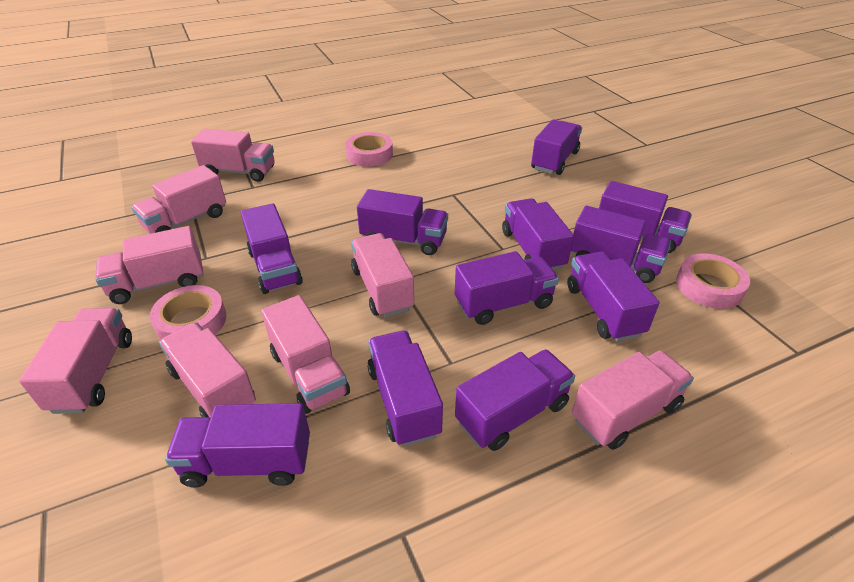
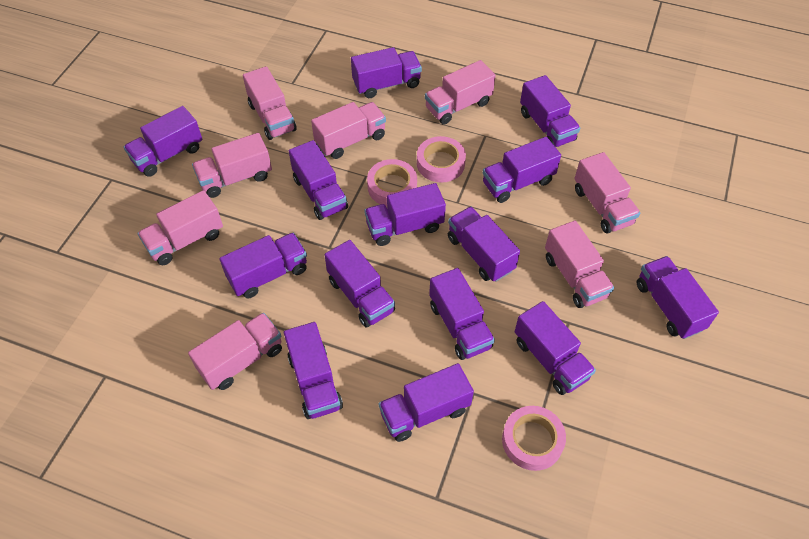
purple truck: [165,403,310,488] [241,203,303,294] [357,189,448,255] [367,330,443,447] [455,251,559,325] [455,349,575,451] [502,198,574,270] [531,119,582,175] [567,252,659,342] [571,206,671,283] [599,181,692,253] = 11 -> [124,106,202,177] [219,233,307,298] [284,322,343,419] [289,140,348,220] [324,240,395,327] [351,47,422,98] [364,183,446,246] [378,363,474,442] [429,268,495,360] [448,207,520,282] [483,137,561,203] [515,301,596,395] [520,75,580,147] [637,256,719,339] = 14

